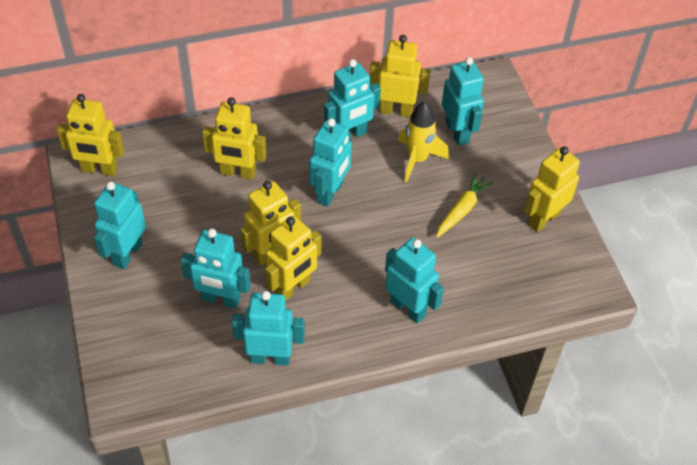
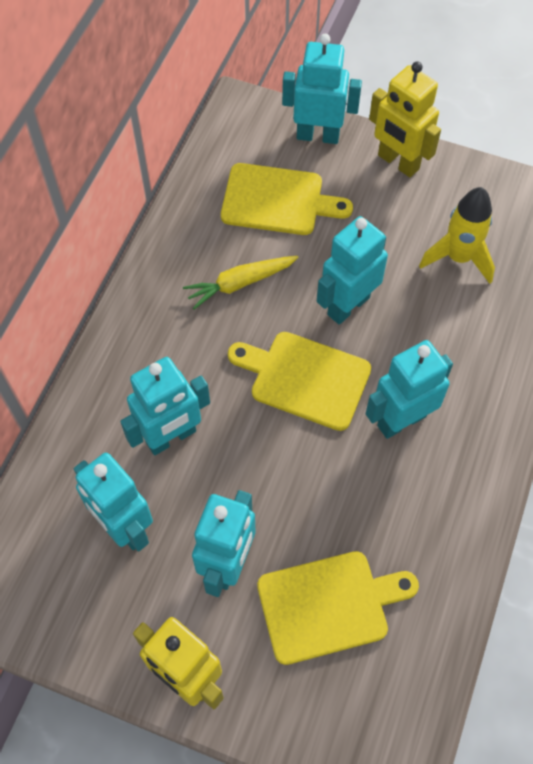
turquoise robot: [94,181,146,269] [181,228,251,309] [232,291,305,366] [309,118,352,207] [324,59,381,137] [385,238,444,324] [442,57,484,146] = 7 -> [74,453,153,551] [120,357,210,455] [192,490,255,597] [282,34,362,144] [317,216,388,325] [366,340,453,439] = 6
yellow cutting board: none = 0 -> [221,163,353,235] [228,332,371,431] [257,551,419,665] = 3
yellow robot: [57,94,124,176] [202,97,266,180] [240,181,301,266] [265,216,321,301] [370,35,431,117] [524,146,580,232] = 6 -> [133,617,224,709] [369,61,441,177] = 2

